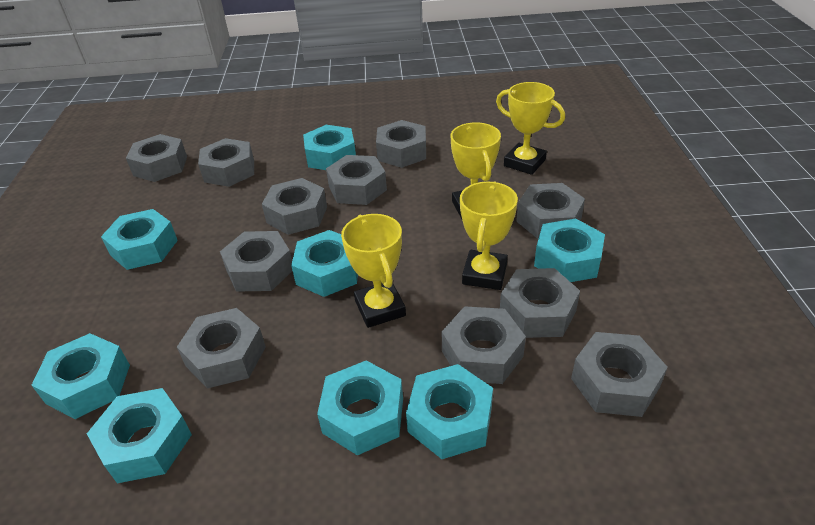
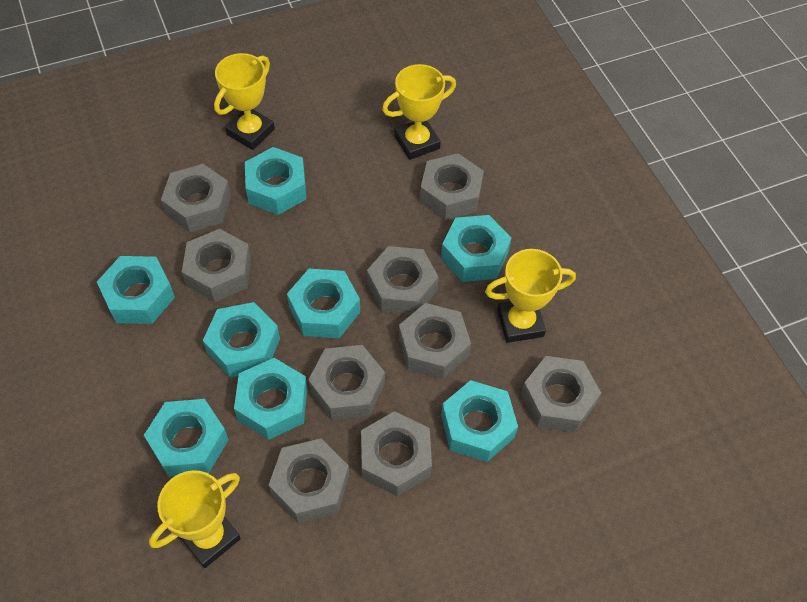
grey nut: [126,134,187,182] [177,308,266,389] [198,138,254,187] [220,231,292,292] [262,178,327,235] [326,155,387,205] [376,120,426,168] [442,306,526,384] [500,268,580,338] [516,183,585,239] [571,332,668,417] = 11 -> [161,164,231,232] [182,229,251,302] [269,438,349,523] [308,345,385,420] [361,411,432,497] [367,246,439,315] [399,303,471,379] [420,153,484,220] [521,356,601,432] = 9

